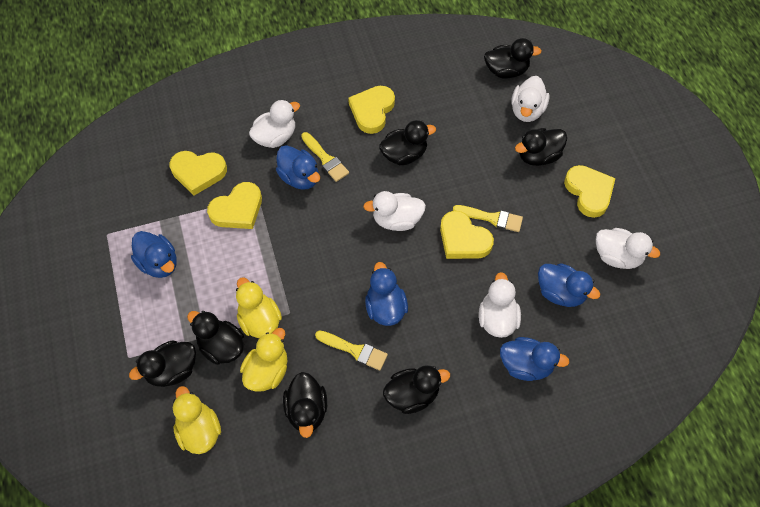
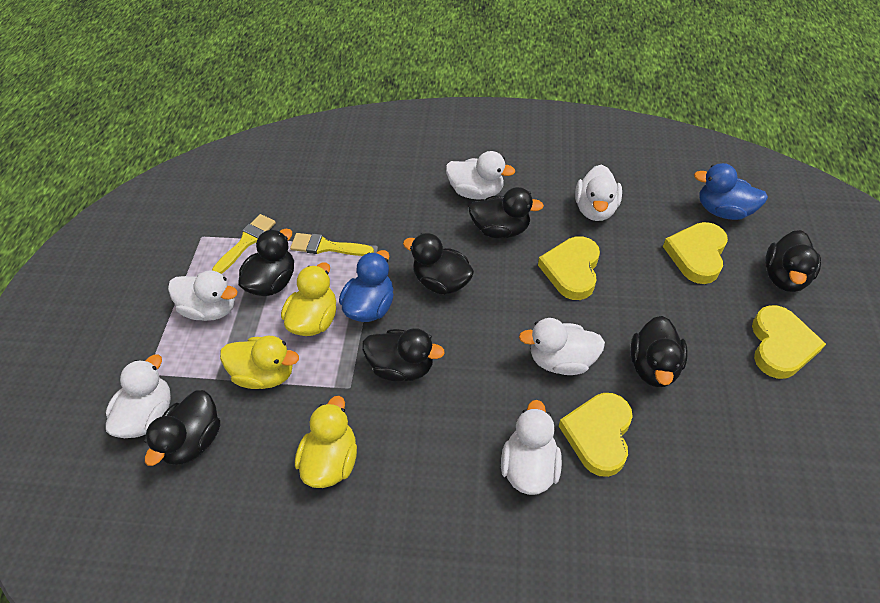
blue duck: [131,231,177,278] [276,145,320,190] [365,262,408,326] [500,337,570,381] [538,263,600,307] = 5 -> [339,250,394,322] [694,163,768,220] = 2
white duck: [249,100,300,148] [363,191,426,231] [479,272,521,338] [511,76,549,122] [596,228,660,269] = 5 -> [106,355,171,438] [168,270,238,321] [446,151,515,200] [501,400,562,495] [519,318,605,375] [575,164,622,221] = 6
yellow brush: [301,132,349,182] [315,330,388,371] [453,205,523,232] = 3 -> [212,214,276,274] [290,233,374,256] = 2
yellow heart: [170,151,227,196] [207,182,262,229] [348,86,395,134] [440,211,494,259] [564,165,616,218] = 5 -> [538,236,600,300] [559,393,633,477] [663,222,728,284] [752,305,826,379] = 4

